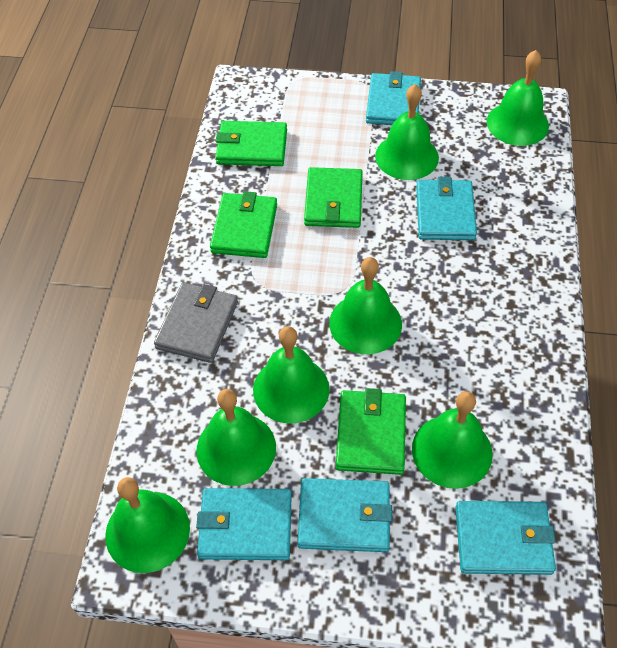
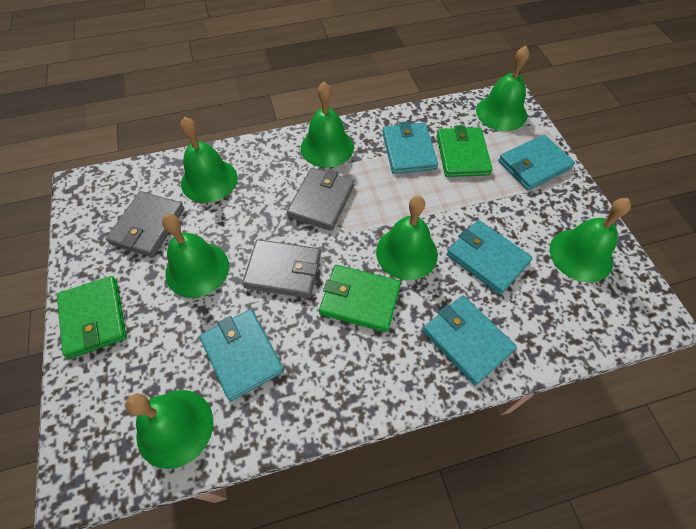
green wallet: [210,191,277,258] [216,121,287,166] [304,167,363,228] [336,388,406,475] = 4 -> [57,276,127,359] [319,265,401,333] [437,125,493,177] = 3
grey wallet: [154,283,238,363] = 1 -> [106,191,184,257] [242,239,321,298] [287,168,354,231] = 3

